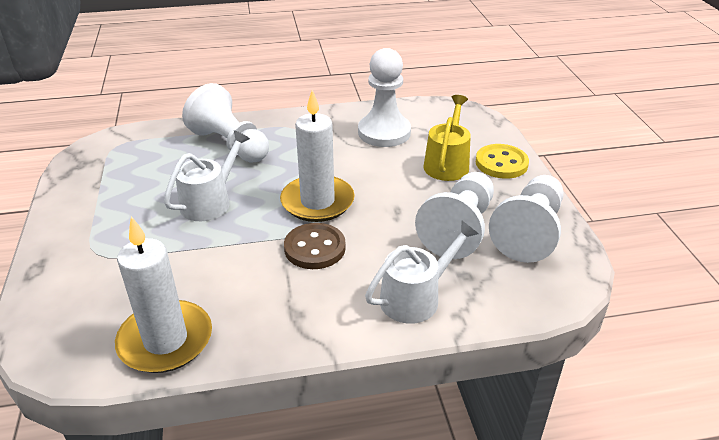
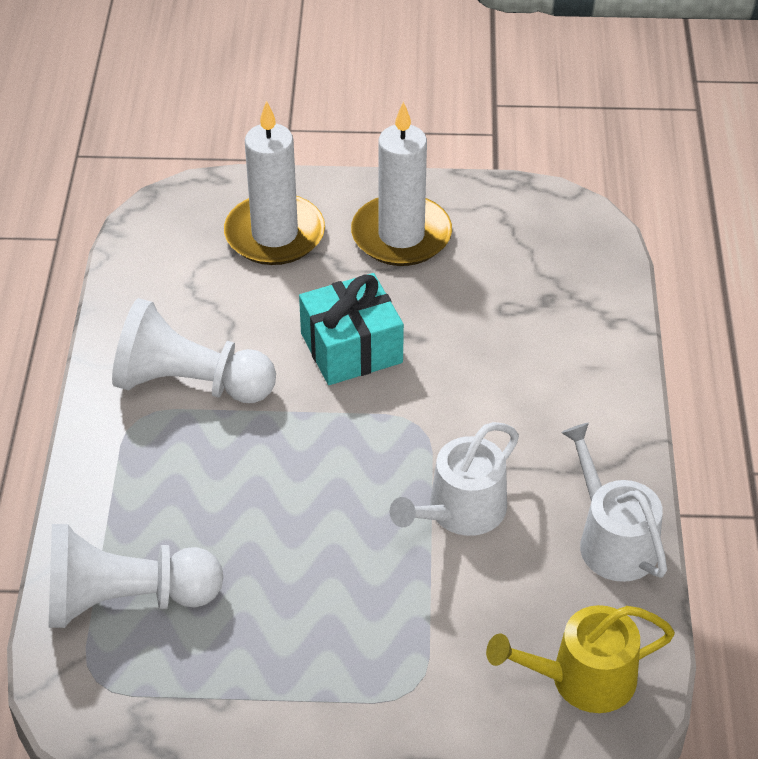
brown button: [284,223,346,269] = 1 -> none = 0
turquoise gift: none = 0 -> [299,273,404,385] = 1
white pawn: [182,83,269,163] [358,48,411,147] [415,172,494,259] [489,175,564,263] = 4 -> [48,524,223,628] [112,298,276,403] = 2
yellow button: [476,144,529,179] = 1 -> none = 0

